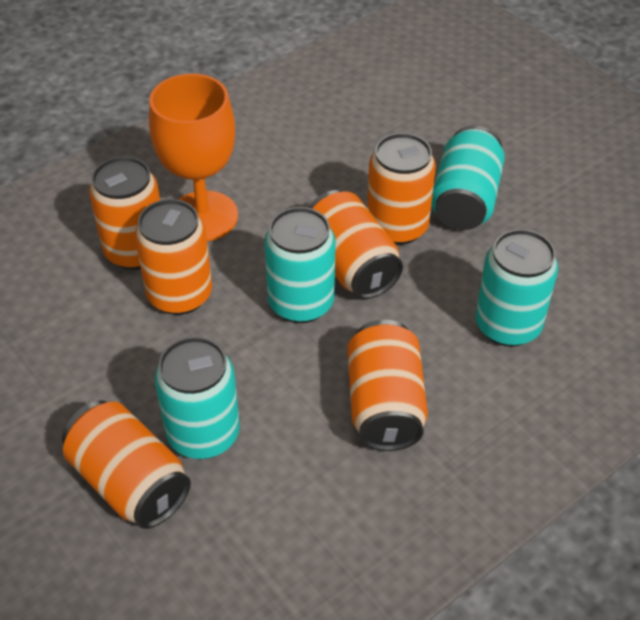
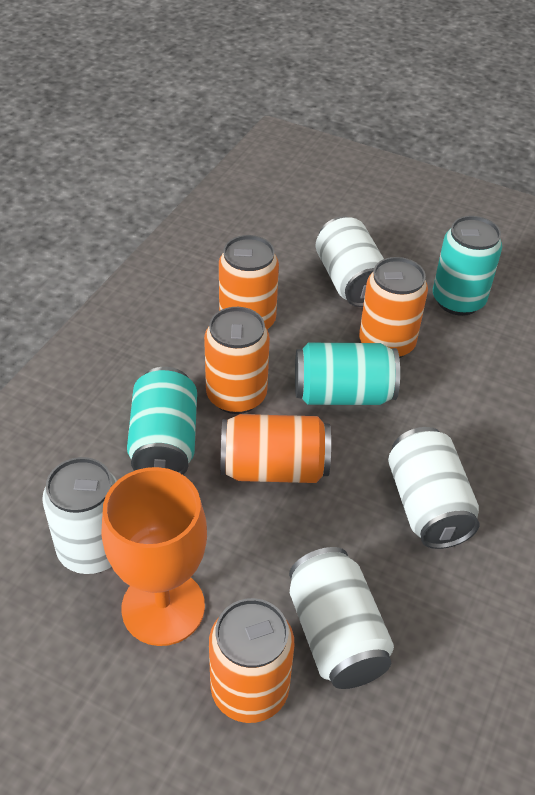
orange can: [62,400,191,529] [89,156,160,270] [135,199,212,315] [308,190,403,299] [347,320,428,451] [367,133,436,245] = 6 -> [204,307,270,414] [209,598,295,723] [219,235,279,329] [221,414,331,483] [359,257,428,358] = 5
turquoise can: [155,337,240,459] [264,207,336,323] [431,126,505,230] [475,229,558,347] = 4 -> [127,367,197,475] [295,343,400,405] [433,216,502,316] = 3
white can: none = 0 -> [42,457,117,574] [289,547,394,689] [316,216,384,307] [388,427,479,549] = 4

